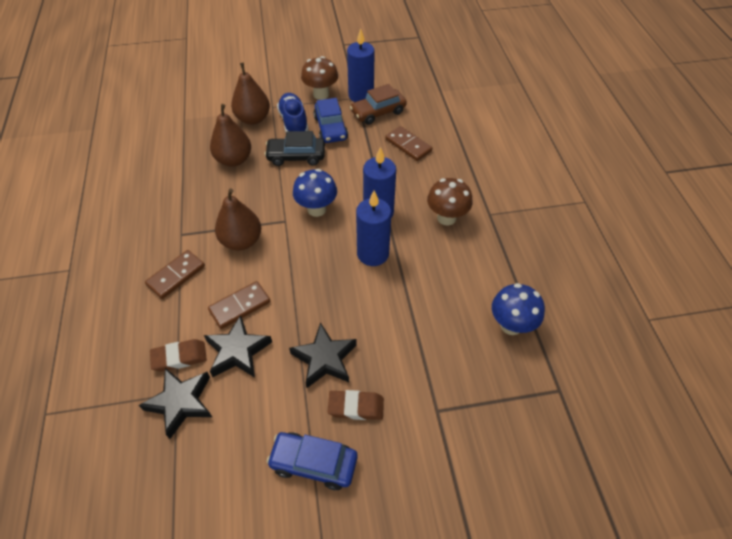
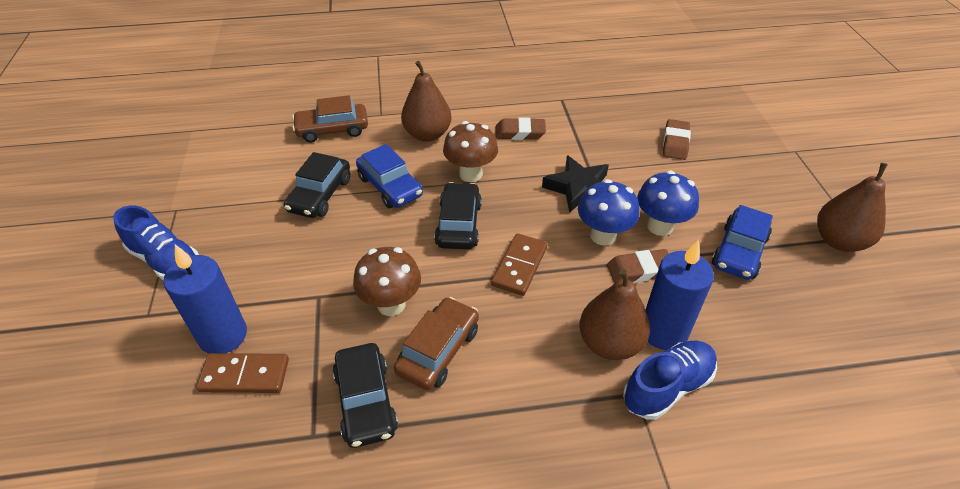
black car: [265,131,325,166] = 1 -> [284,152,350,218] [333,343,398,448] [434,182,482,249] = 3
black star: [139,368,212,439] [204,315,272,378] [289,322,357,388] = 3 -> [542,155,609,213] = 1
blue candle: [347,28,375,102] [356,191,391,266] [363,147,396,218] = 3 -> [163,244,247,354] [646,240,714,350] = 2
blue shoe: [277,93,308,132] = 1 -> [113,206,199,280] [623,341,717,420] = 2
brown car: [350,84,407,125] = 1 -> [292,95,368,142] [394,297,479,390] = 2
brown domino: [145,250,205,299] [208,281,270,329] [385,126,432,161] = 3 -> [196,353,289,393] [491,233,547,296] = 2
brown eraser: [150,339,207,372] [327,390,384,420] = 2 -> [496,117,546,140] [607,249,669,283] [663,119,691,160] = 3

